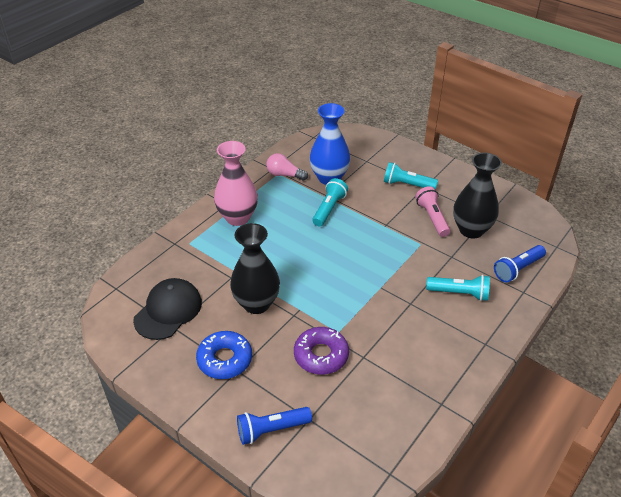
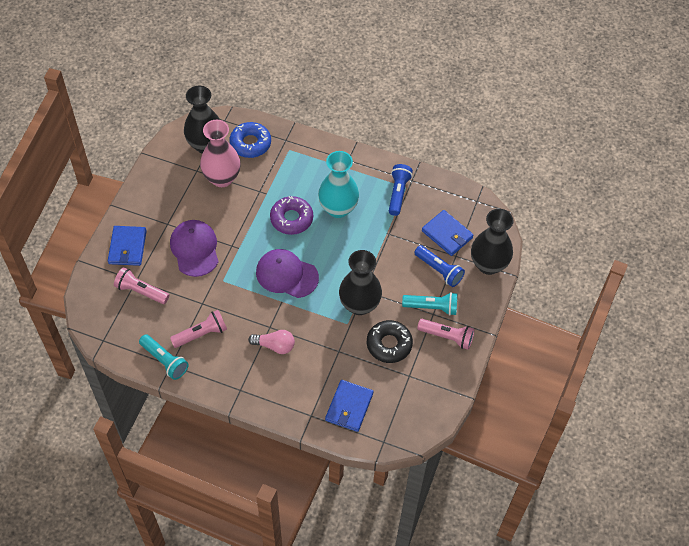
black cap: [133,278,202,340] = 1 -> none = 0
black donut: none = 0 -> [367,320,413,363] = 1
black vase: [230,223,280,314] [453,153,502,239] = 2 -> [184,86,220,154] [339,250,382,315] [471,209,513,275] = 3
blue vase: [310,103,350,185] = 1 -> none = 0
blue wallet: none = 0 -> [108,226,147,266] [325,380,373,432] [422,210,474,256] = 3
pink flashlight: [415,186,450,237] = 1 -> [114,267,169,304] [170,310,227,348] [417,319,475,350] = 3
purple cap: none = 0 -> [170,220,219,277] [256,249,319,298] = 2
turquoise flashlight: [312,178,348,226] [384,162,438,190] [426,275,490,301] = 3 -> [139,334,189,380] [402,292,457,315] = 2
turquoise vase: none = 0 -> [318,151,359,218] = 1

